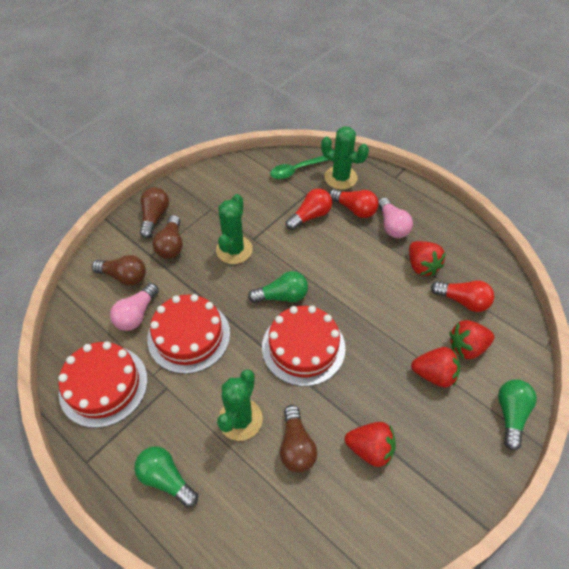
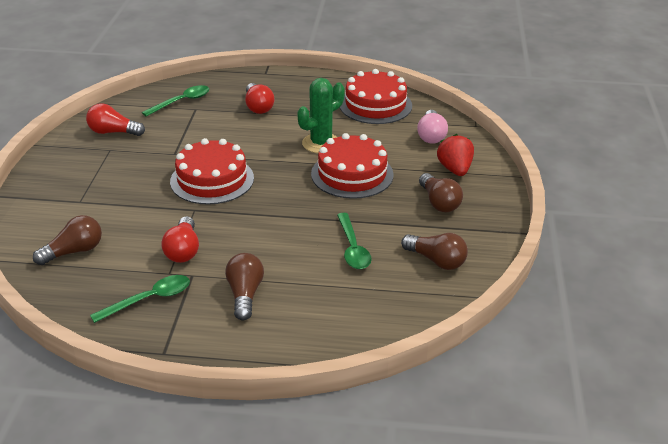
green cactus: [216,194,253,264] [217,369,263,441] [321,126,369,190] = 3 -> [297,78,345,153] = 1
green light bulb: [134,446,198,508] [248,271,308,303] [498,379,537,450] = 3 -> none = 0
green spoon: [270,156,329,179] = 1 -> [90,275,190,323] [142,85,209,117] [337,213,372,269] = 3
pink light bulb: [110,283,159,331] [378,197,413,238] = 2 -> [417,110,448,144] = 1
red strawberry: [345,422,396,467] [409,241,446,276] [411,347,460,387] [449,320,494,359] = 4 -> [437,134,474,176] = 1

